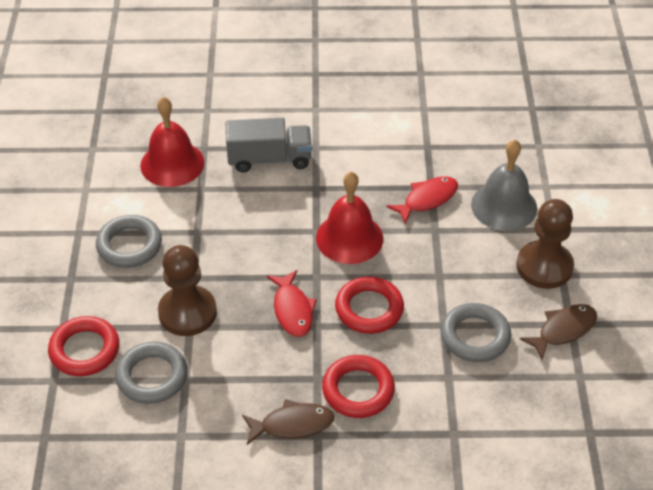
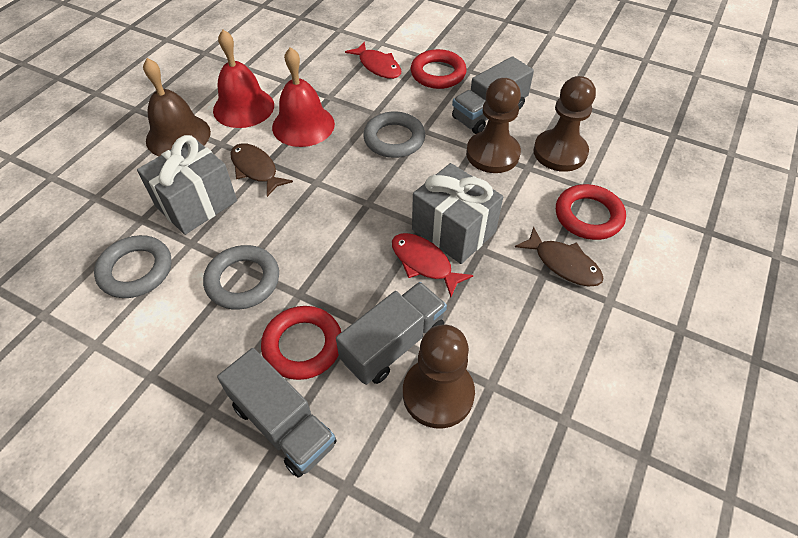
brown bell: none = 0 -> [143,58,211,156] = 1
brown pawn: [158,245,217,336] [516,199,574,289] = 2 -> [403,325,475,428] [466,78,521,173] [534,76,596,172] = 3
grey bell: [471,140,537,231] = 1 -> none = 0
grey gift: none = 0 -> [137,135,237,235] [412,163,503,264] = 2
grey truck: [226,118,312,172] = 1 -> [217,348,337,478] [336,282,447,385] [452,56,534,134] = 3

